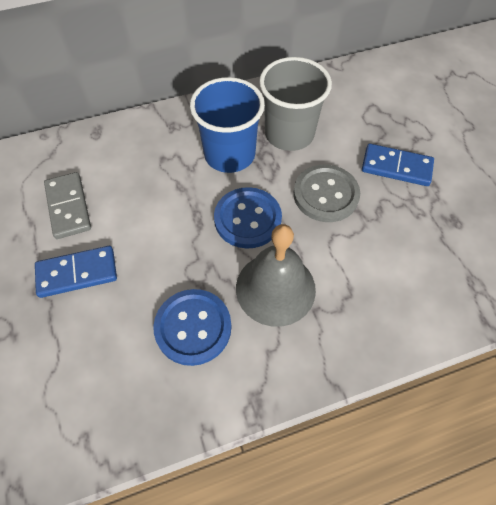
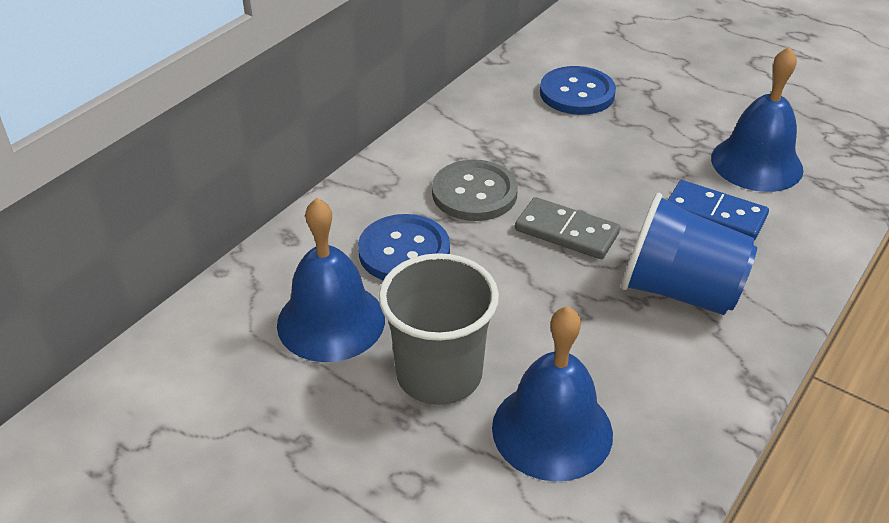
blue bell: none = 0 -> [277,198,385,362] [492,306,613,482] [711,46,803,192] = 3
blue domino: [35,246,117,298] [362,143,434,186] = 2 -> [667,180,769,240] = 1
grey bell: [236,224,316,327] = 1 -> none = 0

